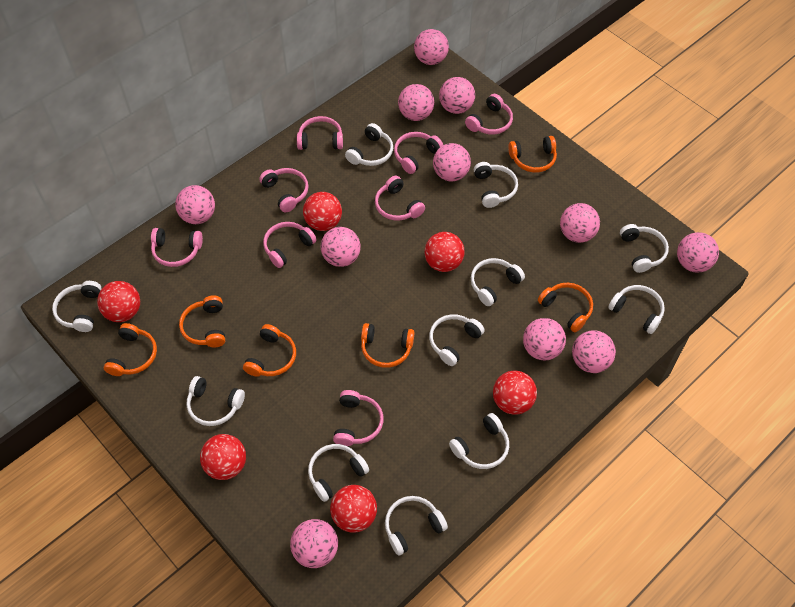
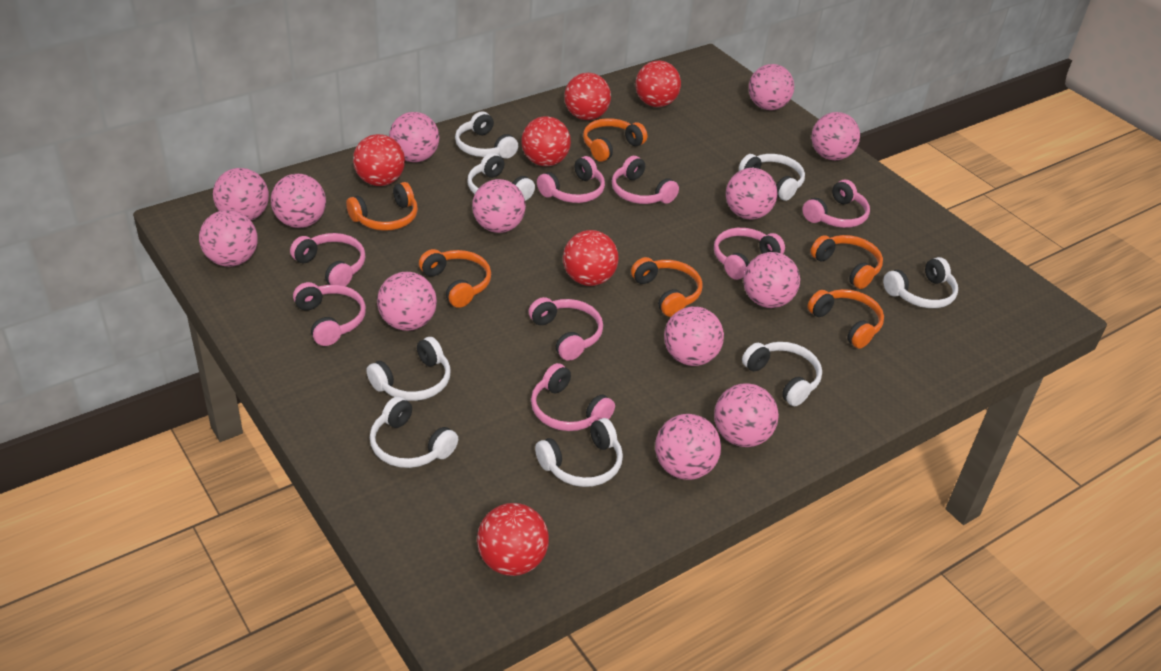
pink ball: [175,185,215,224] [290,519,338,568] [321,227,361,267] [398,84,434,121] [414,29,449,65] [433,143,471,181] [439,77,475,114] [523,318,566,361] [560,203,600,243] [572,330,616,373] [677,232,719,273] = 11 -> [199,210,258,267] [213,168,269,220] [271,174,326,228] [377,272,437,331] [389,112,439,162] [472,179,526,233] [655,414,721,480] [664,306,724,366] [714,383,779,447] [726,168,778,219] [743,252,800,308] [749,64,794,110] [811,112,860,160] = 13
white headphones: [52,281,102,332] [186,376,245,426] [308,444,369,502] [345,123,393,166] [385,496,448,556] [429,314,485,366] [449,413,509,469] [471,258,525,306] [474,162,518,208] [608,285,665,334] [620,224,669,273] = 11 -> [367,337,451,401] [370,396,458,468] [455,111,518,159] [468,153,535,201] [535,418,623,487] [739,154,805,201] [742,342,822,406] [883,257,958,308] = 8

